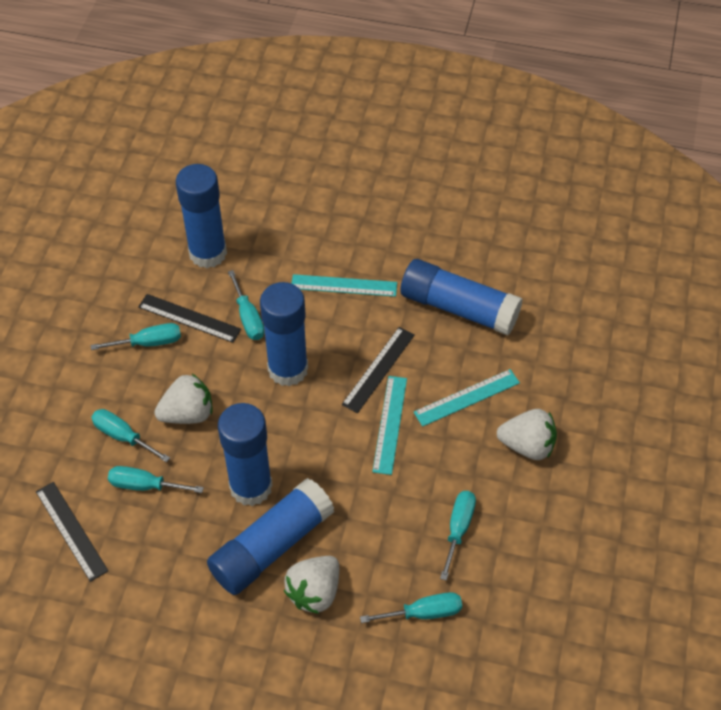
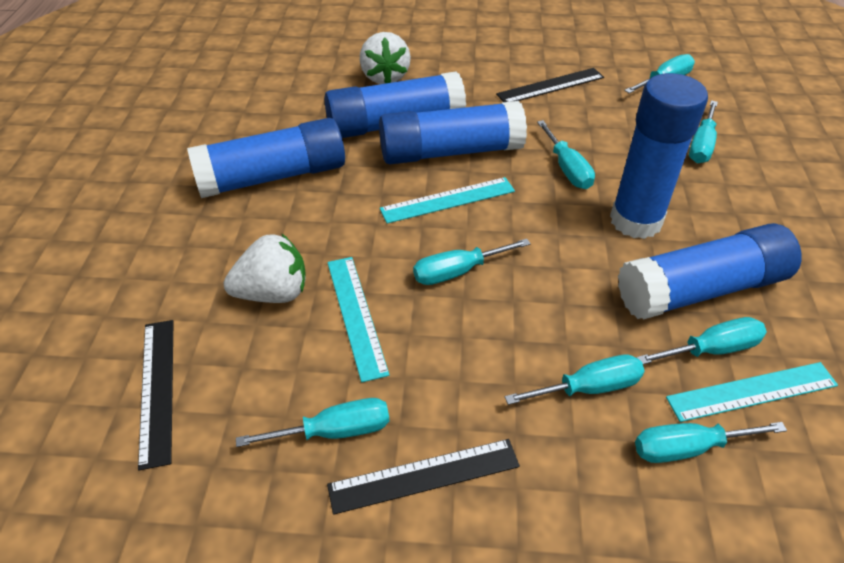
turquoise screwdriver: [91,323,181,350] [91,409,170,462] [108,466,204,493] [228,270,265,340] [360,592,462,623] [440,491,476,581] = 6 -> [236,398,389,447] [413,239,531,285] [505,354,645,405] [537,120,595,189] [624,54,695,93] [635,422,787,463] [636,317,767,364] [689,100,718,163] = 8
white strawberry: [154,374,213,424] [284,556,339,614] [497,409,557,460] = 3 -> [224,234,306,303] [360,32,411,84] = 2

